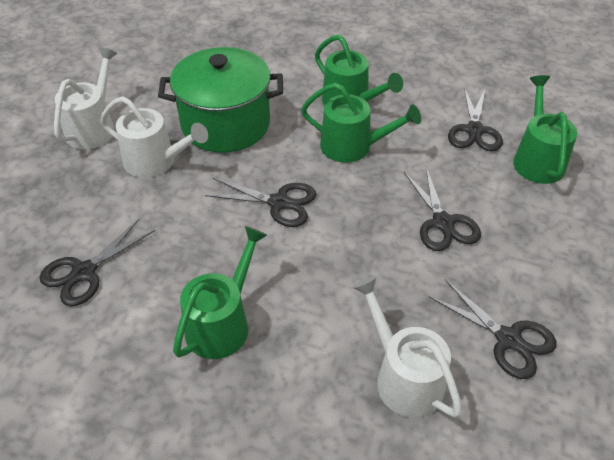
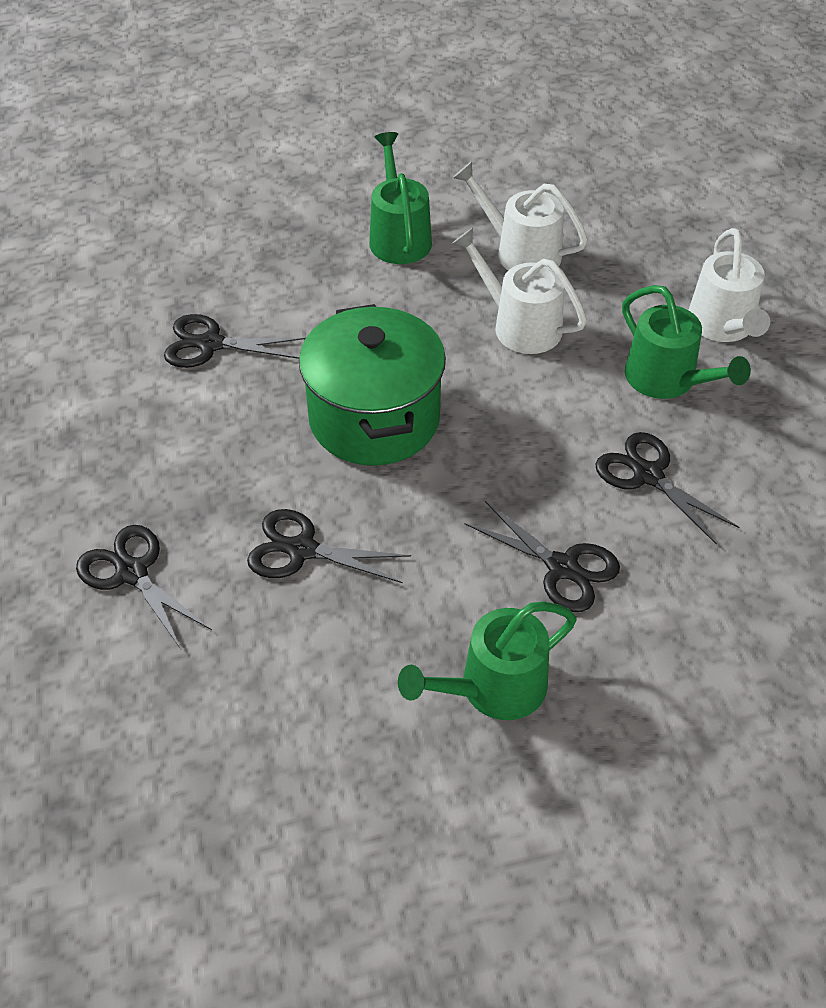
green watering can: [173,226,267,359] [301,83,421,163] [315,35,403,106] [513,75,577,184] = 4 -> [369,132,432,264] [398,601,577,720] [622,285,751,399] = 3

